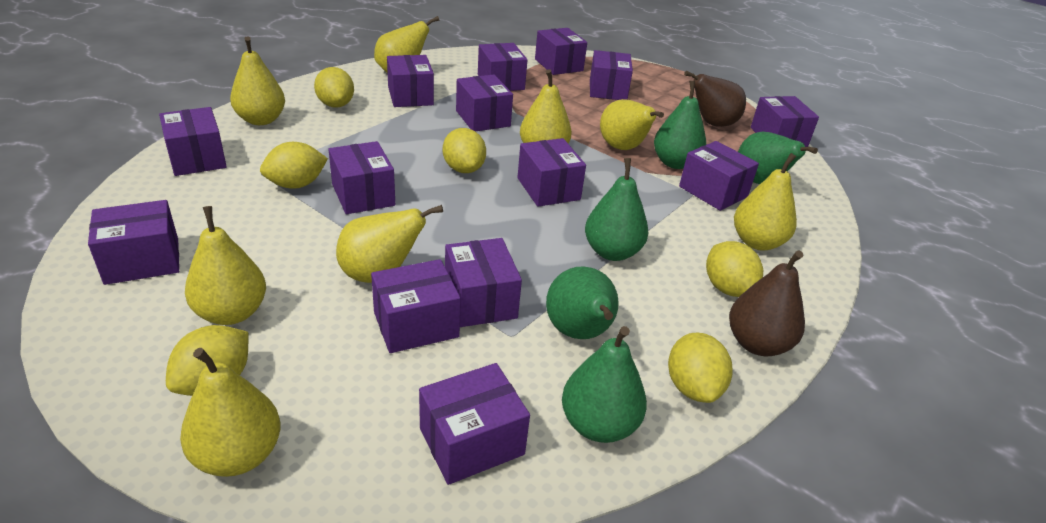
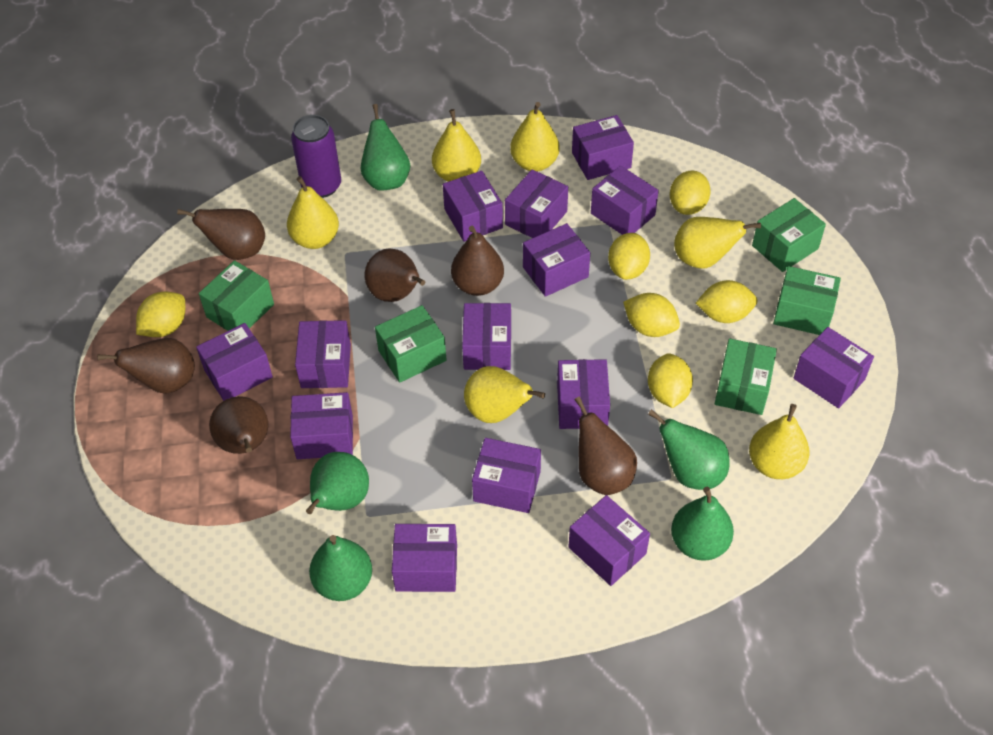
brown pear: [684,71,746,127] [729,250,805,356] = 2 -> [97,338,195,394] [177,209,265,260] [209,396,268,454] [365,248,425,302] [451,226,504,296] [574,396,637,495] = 6
green box: none = 0 -> [199,260,274,331] [375,305,447,383] [715,339,777,415] [752,198,826,272] [773,266,841,335] = 5
purple can: none = 0 -> [291,115,341,198] = 1
yellow pear: [180,348,281,477] [185,206,266,325] [230,36,285,125] [336,205,443,283] [374,16,439,74] [520,69,572,143] [600,99,664,150] [734,153,797,251] = 8 -> [287,176,339,249] [432,109,481,182] [464,366,545,423] [510,102,560,171] [674,217,761,269] [749,404,809,479] = 6

